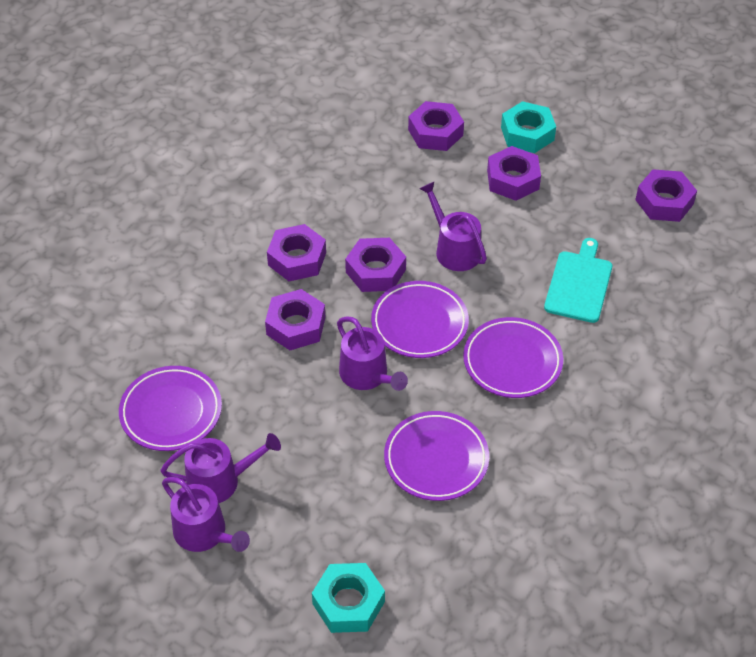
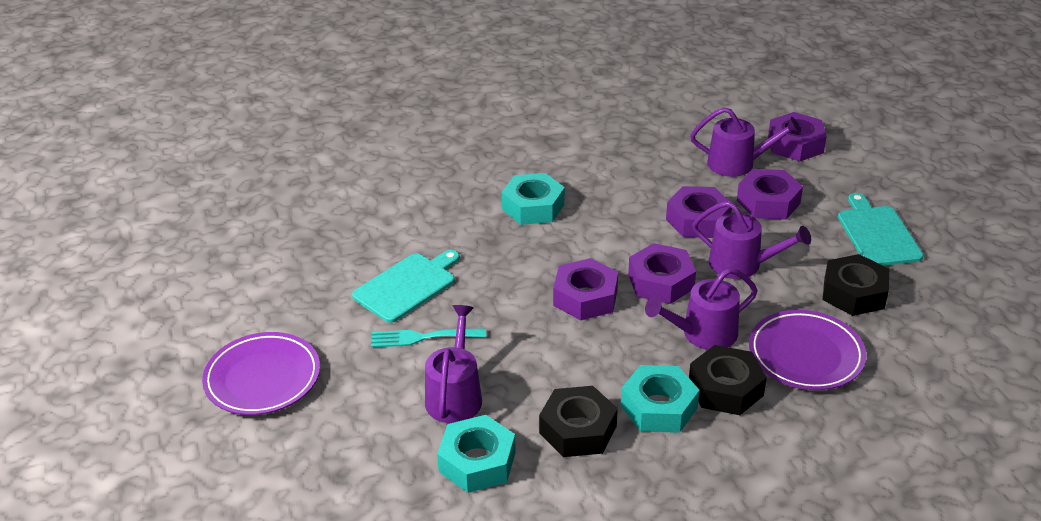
black nut: none = 0 -> [539,386,618,457] [689,345,767,415] [823,254,889,316] = 3
purple nut: [265,289,325,350] [267,224,326,281] [345,238,406,292] [408,101,464,151] [487,146,541,201] [635,169,697,222] = 6 -> [553,258,618,321] [628,243,696,304] [666,186,732,238] [737,169,803,220] [768,112,827,161] = 5
purple plate: [119,366,222,451] [371,281,469,358] [384,411,489,501] [463,317,563,398] = 4 -> [202,332,320,415] [749,310,866,390] = 2
turquoise cutting board: [544,238,612,323] = 1 -> [352,250,460,323] [838,193,924,266] = 2
turquoise fork: none = 0 -> [371,329,486,347] = 1
turquoise nut: [312,563,385,633] [501,101,556,153] = 2 -> [437,415,516,493] [502,173,565,225] [621,365,700,433] = 3

